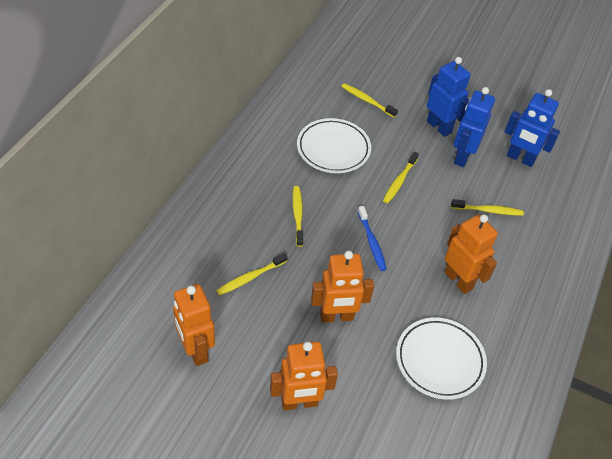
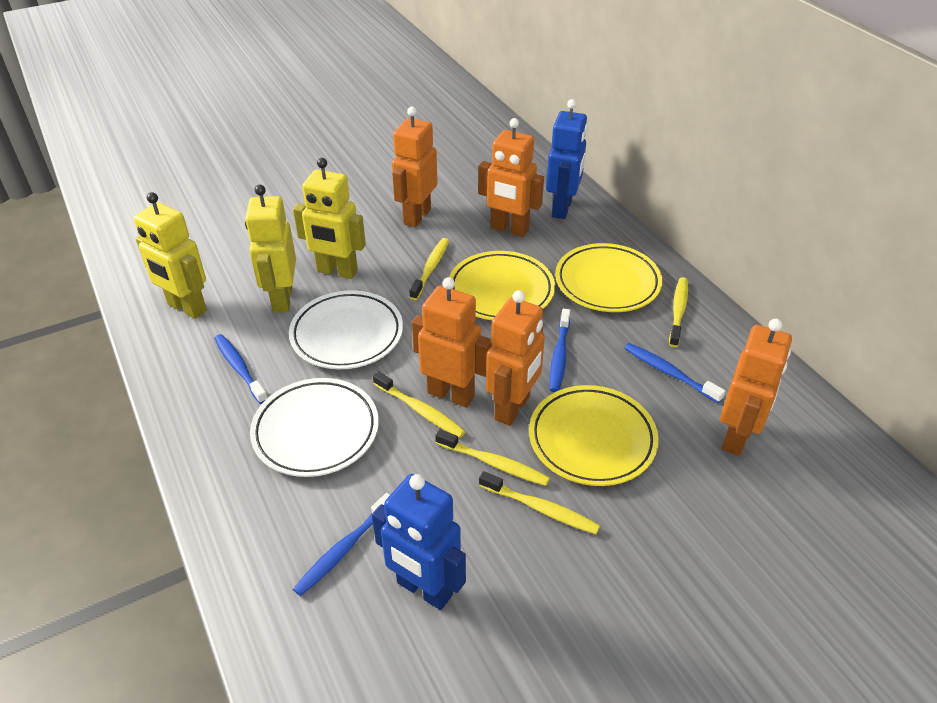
blue robot: [427,57,471,137] [454,87,495,167] [505,89,560,167] = 3 -> [372,474,466,610] [546,99,588,219] = 2
blue toothbrush: [358,206,387,271] = 1 -> [214,334,267,404] [293,493,390,596] [550,309,570,392] [624,343,725,403] = 4
orange robot: [173,284,215,366] [270,342,338,410] [311,251,374,323] [445,214,498,294] = 4 -> [392,107,438,227] [412,277,492,407] [478,118,544,237] [486,290,545,426] [720,319,792,456] = 5
yellow plate: none = 0 -> [449,251,555,320] [529,385,659,486] [555,243,662,312] = 3
yellow robot: none = 0 -> [134,192,207,319] [245,185,296,313] [293,158,366,279] = 3

